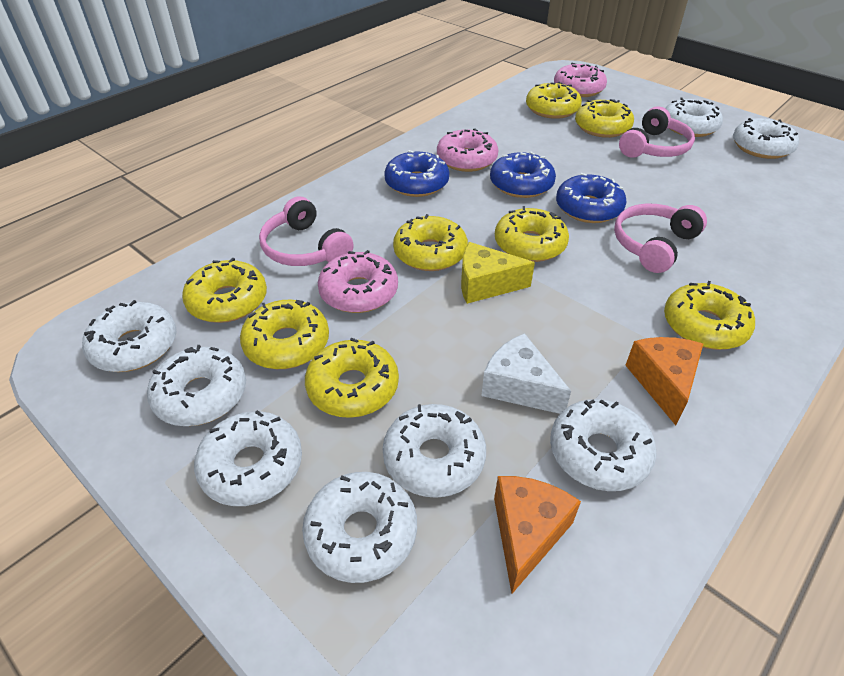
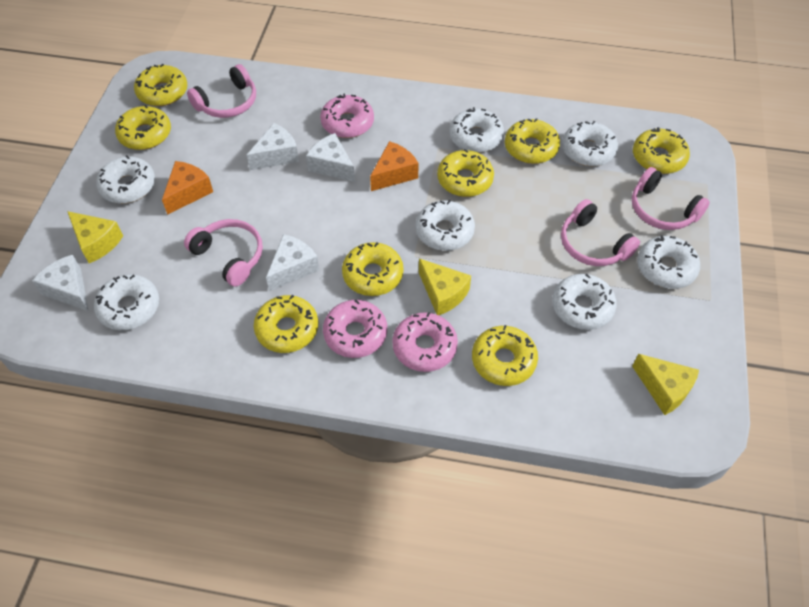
blue donut: [384,150,449,197] [490,152,556,198] [556,173,627,223] = 3 -> none = 0
pink headphones: [259,197,354,266] [614,204,707,273] [619,106,695,158] = 3 -> [184,219,263,287] [187,64,256,118] [561,199,640,266] [632,167,710,230] = 4
white cheese: [481,333,571,414] = 1 -> [32,254,88,311] [247,123,299,170] [266,234,319,291] [306,133,355,182] = 4
white donut: [82,300,176,372] [147,345,246,426] [194,410,302,506] [302,472,417,583] [383,404,486,498] [550,399,657,491] [665,98,723,137] [733,118,799,159] = 8 -> [94,274,159,330] [96,155,155,204] [416,200,475,251] [450,107,504,153] [553,274,617,330] [562,121,618,166] [637,235,700,289] = 7
yellow cheese: [461,242,535,304] = 1 -> [67,211,123,263] [419,259,471,315] [632,354,699,415] = 3

